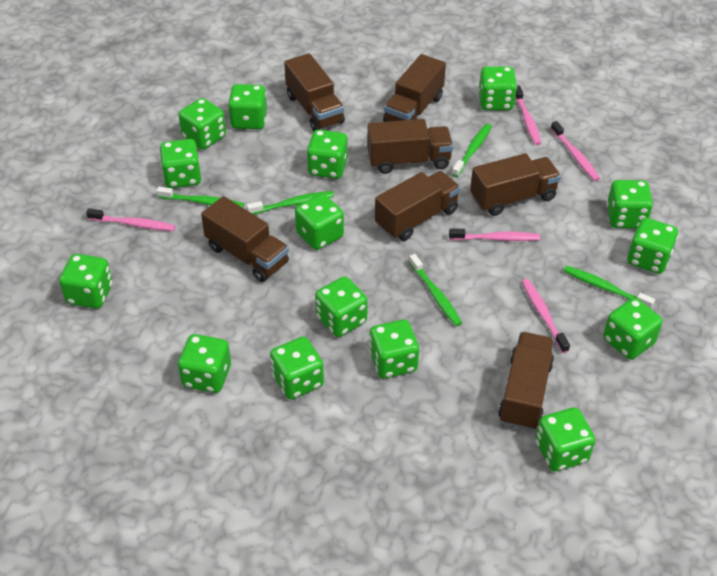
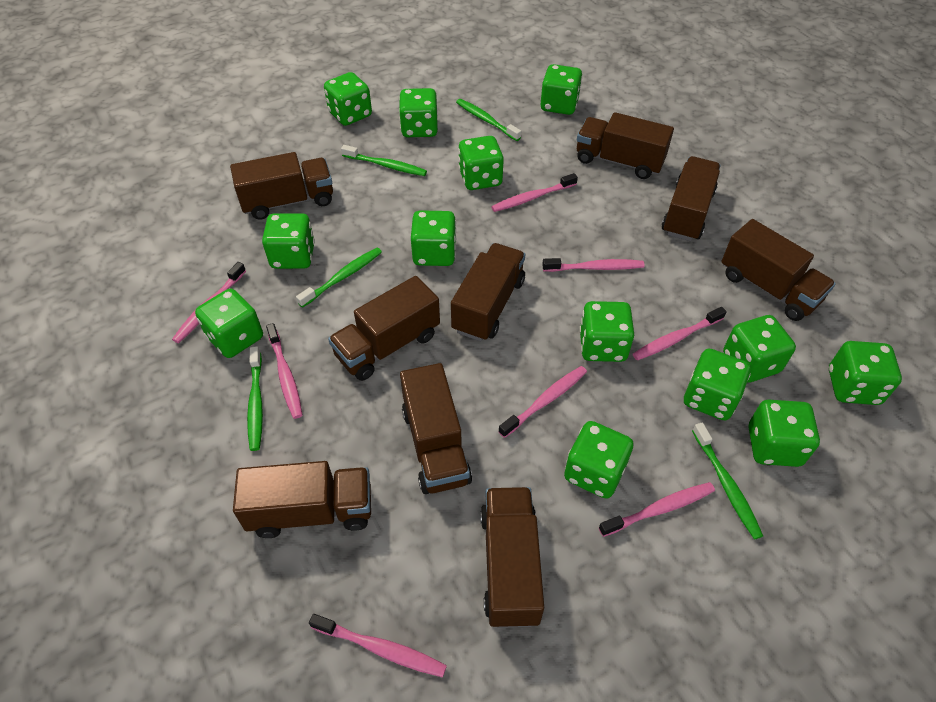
brown truck: [201,196,289,282] [284,53,345,131] [367,119,453,174] [375,171,460,241] [383,54,446,122] [470,153,561,216] [498,332,554,430] = 7 -> [230,152,333,220] [233,461,371,538] [328,276,440,381] [400,363,472,494] [451,243,525,341] [480,487,544,628] [577,112,674,179] [662,156,721,241] [721,219,836,321] = 9
green dice: [59,254,113,309] [159,139,201,188] [178,334,231,393] [179,98,226,150] [228,84,267,129] [270,337,324,399] [295,194,344,250] [307,130,348,179] [315,276,368,337] [369,320,419,378] [478,66,517,110] [535,407,595,471] [603,298,663,360] [607,180,653,228] [627,218,678,274] = 15 -> [195,289,263,358] [262,213,315,269] [324,72,372,126] [399,88,438,137] [411,210,456,266] [458,136,504,190] [541,64,582,115] [564,421,634,499] [579,301,634,362] [684,349,751,420] [723,315,796,383] [749,399,820,467] [829,341,902,405] = 13
pink toothbrush: [86,208,175,231] [449,229,540,241] [515,85,541,145] [522,279,570,353] [551,121,600,181] = 5 -> [172,262,246,343] [266,323,302,419] [309,614,447,677] [491,173,578,212] [498,366,587,438] [542,258,645,272] [599,482,715,537] [633,307,727,361] = 8

